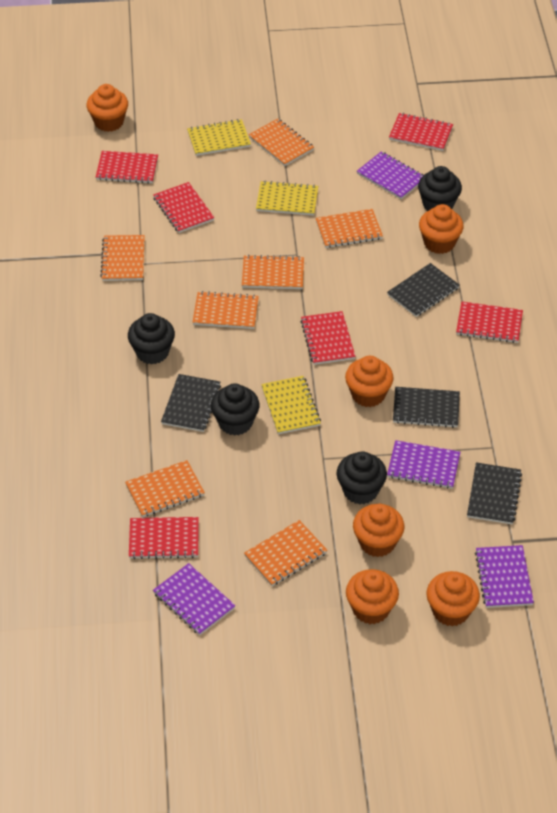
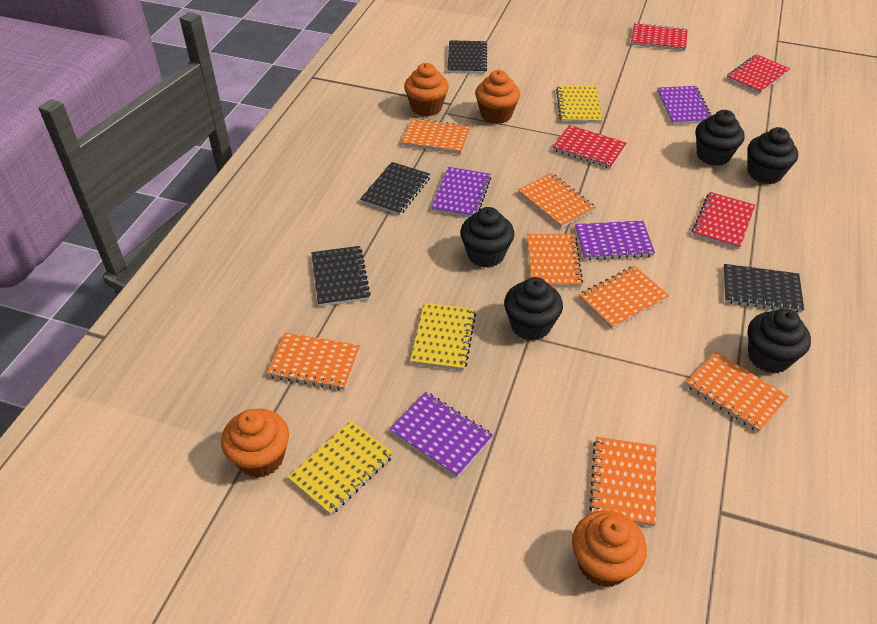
black cupcake: [128,313,175,364] [211,383,260,436] [337,451,387,504] [418,166,462,211] = 4 -> [460,207,514,268] [504,277,563,341] [696,110,744,166] [748,127,798,184] [748,308,811,373] = 5
orange cupcake: [87,84,128,132] [345,356,394,407] [346,569,399,624] [353,504,405,557] [419,204,464,254] [426,571,480,626] = 6 -> [221,409,289,478] [404,63,449,116] [475,70,520,124] [572,510,647,587] = 4
red notebook: [96,151,158,184] [129,517,199,559] [153,182,214,233] [300,311,356,365] [389,113,453,151] [456,302,523,343] = 6 -> [553,125,627,169] [631,23,688,51] [692,192,755,249] [726,54,790,94] = 4

